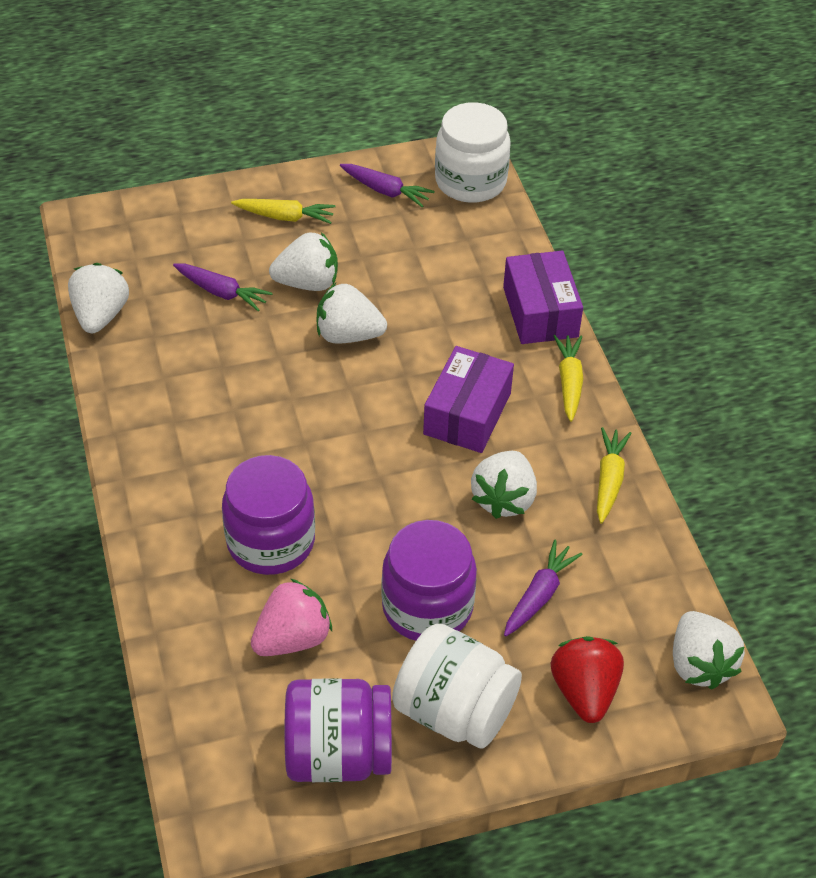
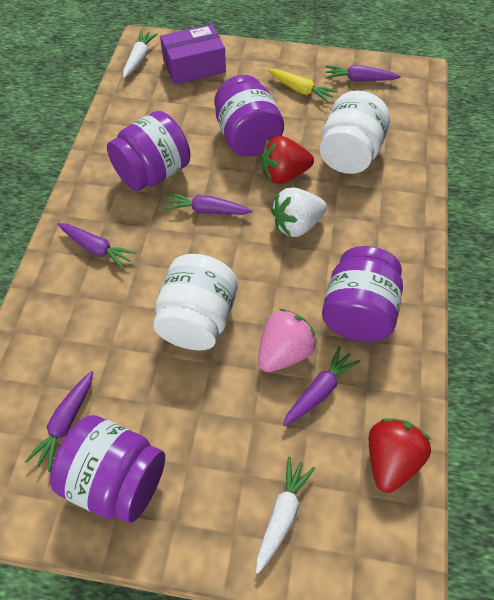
purple box: [423,346,514,453] [503,251,583,344] = 2 -> [160,24,226,85] = 1
purple carrot: [173,264,272,311] [340,164,435,207] [504,540,583,637] = 3 -> [25,371,93,472] [58,223,137,270] [164,192,252,215] [283,346,360,426] [325,65,401,81] = 5
purple jar: [222,455,315,575] [285,678,392,782] [381,520,477,641] = 3 -> [50,415,165,523] [107,111,191,191] [214,75,284,156] [322,246,403,342] = 4
red strawberry: [551,636,624,723] = 1 -> [261,136,314,183] [369,418,431,493] = 2
white carrot: none = 0 -> [123,31,158,78] [256,457,315,574] = 2
white strawberry: [68,263,129,333] [269,232,338,291] [317,283,387,344] [471,451,537,519] [673,611,745,689] = 5 -> [271,187,327,237] = 1
yellow carrot: [231,199,336,224] [554,335,583,422] [597,427,631,524] = 3 -> [268,69,338,103] = 1

